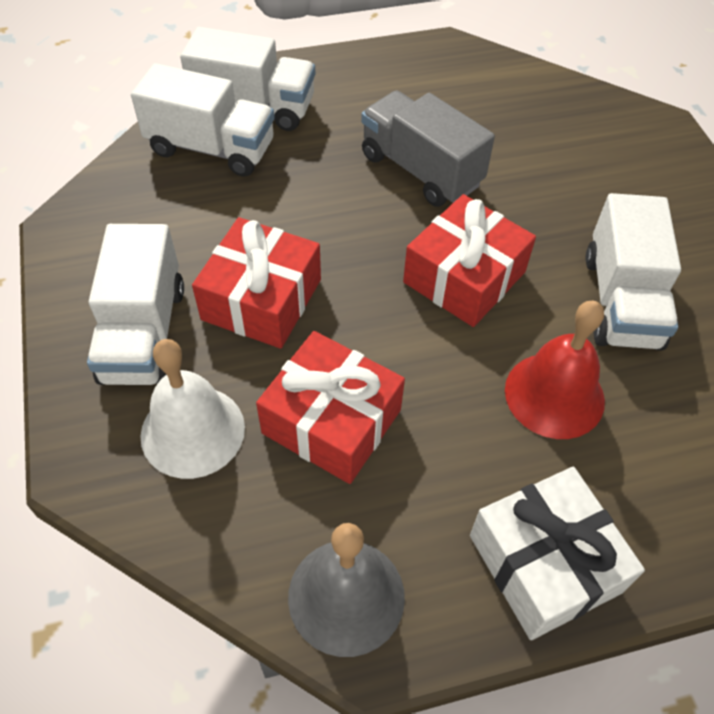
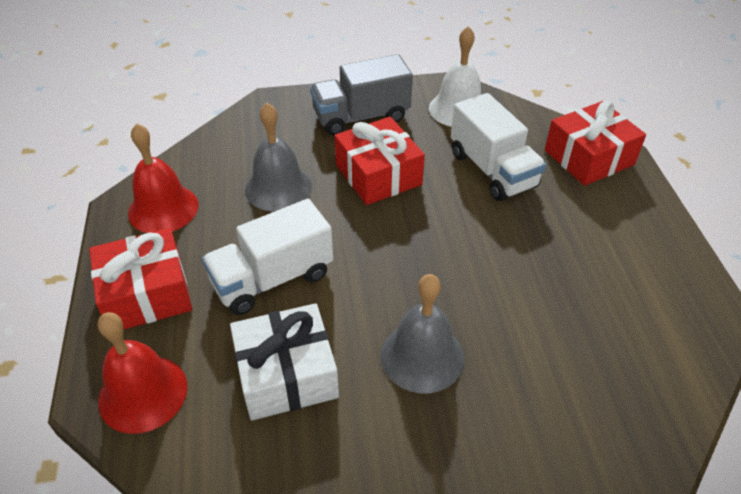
grey bell: [288,523,405,657] = 1 -> [245,103,312,212] [381,274,464,394] = 2
red bell: [505,301,605,439] = 1 -> [98,312,187,434] [128,123,198,233] = 2
white truck: [87,224,184,385] [131,63,274,177] [180,27,315,131] [586,193,681,350] = 4 -> [202,199,333,315] [451,93,546,201] = 2

